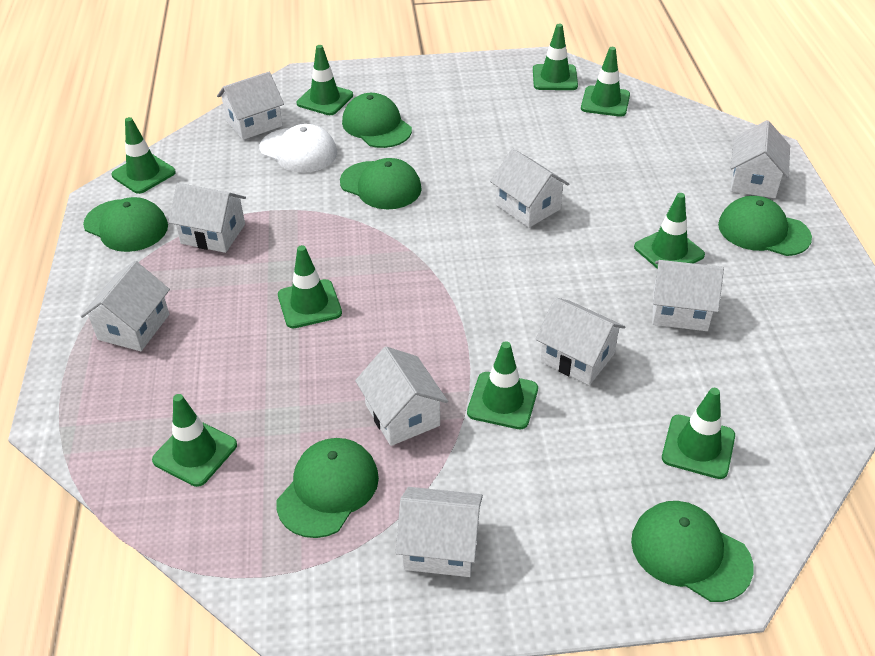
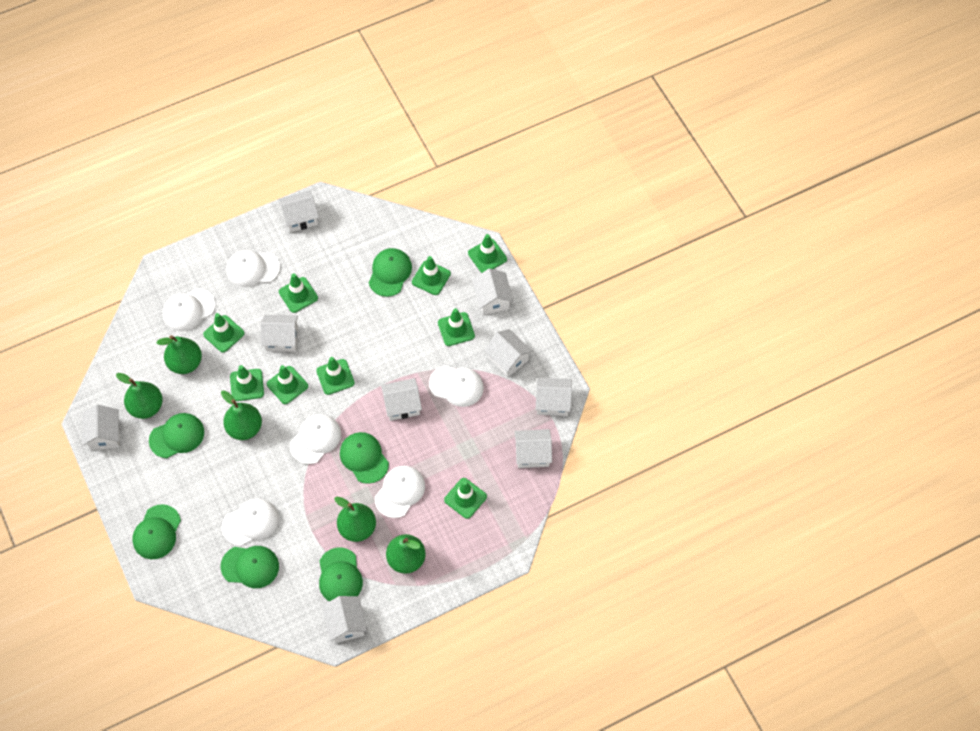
green pear: none = 0 -> [116,373,163,419] [157,335,202,374] [221,390,262,440] [334,497,376,542] [386,534,426,574] = 5
white cap: [259,124,337,173] = 1 -> [163,288,215,331] [222,498,279,546] [226,250,280,287] [290,414,341,464] [375,466,425,518] [429,366,484,407] = 6

